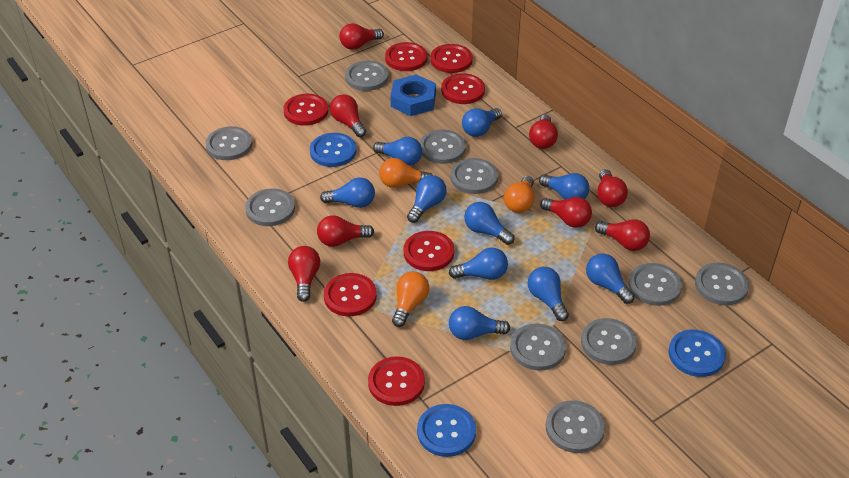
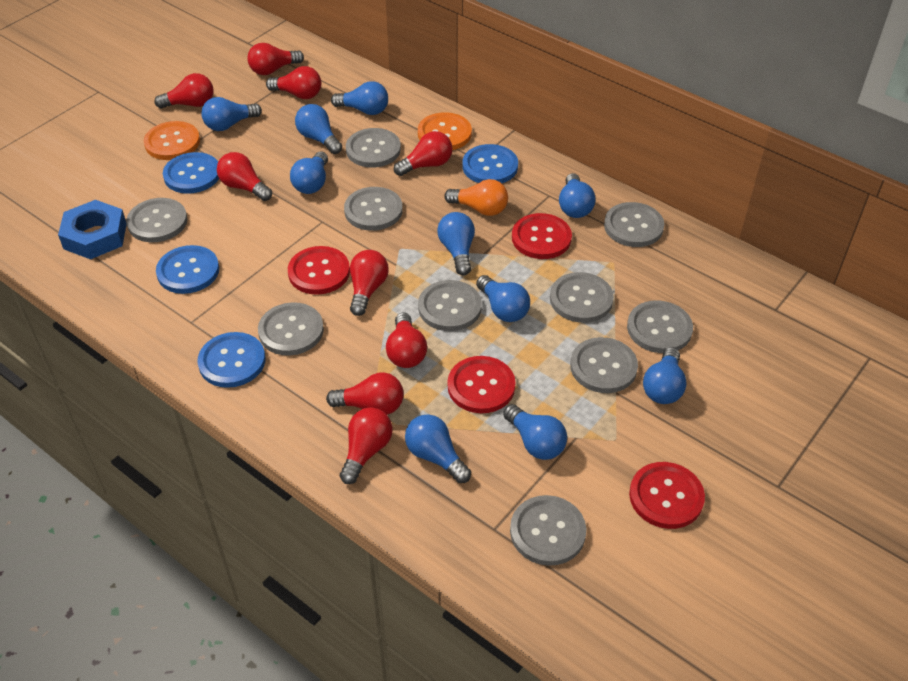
blue button: [310,133,356,167] [417,404,476,457] [668,330,726,377] = 3 -> [156,245,219,294] [163,152,219,194] [197,332,265,388] [462,144,518,183] = 4
orange button: none = 0 -> [144,121,200,160] [418,112,472,150] = 2
orange light bulb: [379,158,432,188] [392,271,429,327] [504,176,534,213] = 3 -> [444,179,508,216] = 1
red button: [283,94,329,126] [324,273,377,316] [368,356,425,406] [385,42,427,71] [404,231,454,271] [430,44,473,73] [441,73,485,104] = 7 -> [288,246,350,295] [448,356,516,413] [512,213,572,259] [629,462,705,529] = 4
red light bulb: [288,246,320,302] [317,215,374,247] [330,94,366,137] [339,23,384,50] [529,115,558,149] [540,197,592,228] [595,219,650,251] [597,169,628,207] = 8 -> [154,73,213,109] [217,152,272,201] [247,43,304,75] [266,66,321,99] [326,372,404,415] [340,407,393,484] [350,250,389,316] [386,312,427,368] [394,131,452,176] = 9

